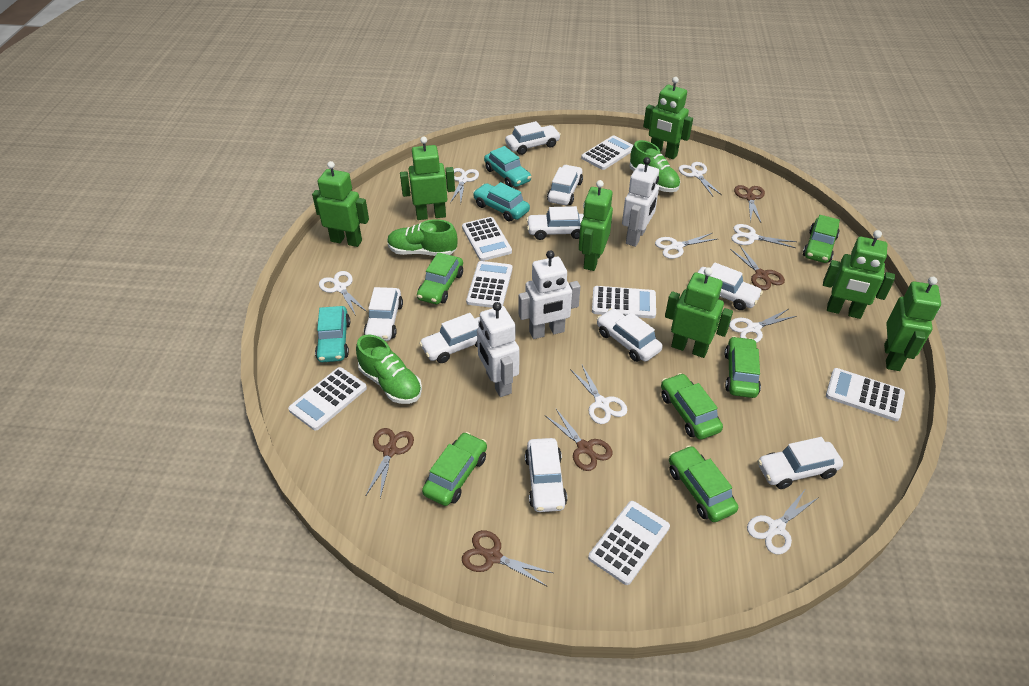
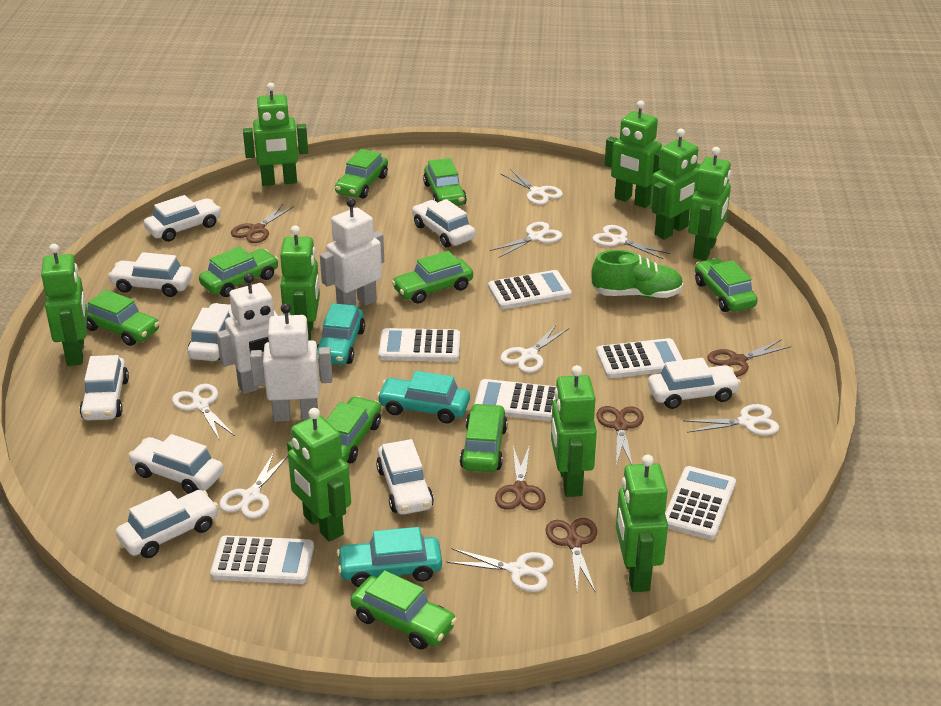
green car: [417,252,463,304] [422,432,487,506] [661,373,723,440] [669,445,738,522] [725,336,761,398] [803,215,840,263] = 6 -> [86,290,160,346] [199,246,279,297] [326,396,381,464] [335,149,388,199] [350,570,457,650] [392,251,473,304] [423,158,467,206] [460,403,508,472] [695,258,758,312] = 9
green robot: [312,161,369,247] [400,137,455,220] [579,180,613,271] [643,77,693,159] [665,267,733,358] [823,230,895,319] [884,277,941,371] = 7 -> [41,244,87,366] [243,83,308,186] [280,225,320,341] [287,408,351,542] [551,365,597,497] [605,101,662,208] [616,455,668,592] [650,129,701,240] [688,147,731,261] = 9
green shoe: [356,334,422,404] [387,219,457,256] [630,140,680,192] = 3 -> [591,250,684,299] = 1
white calculator: [288,367,367,431] [462,217,512,261] [466,261,512,308] [581,136,633,170] [588,501,670,585] [592,286,656,319] [826,368,905,421] = 7 -> [210,536,314,584] [379,328,460,362] [474,379,556,421] [488,270,572,309] [596,338,683,378] [665,466,736,540] = 6

